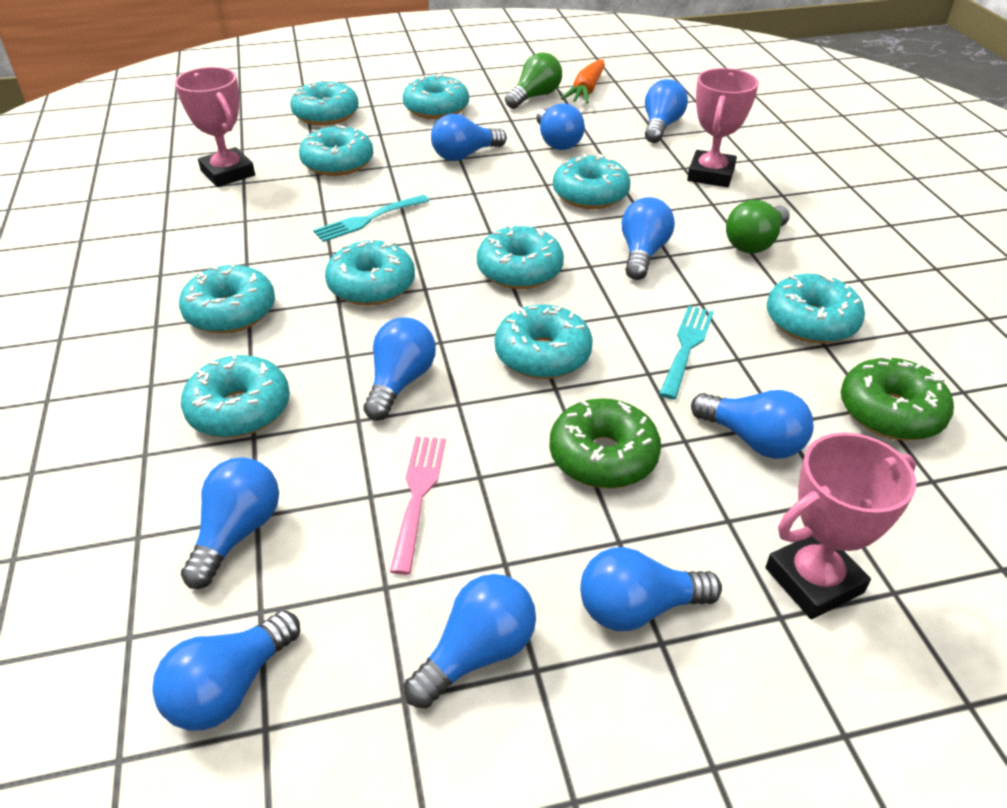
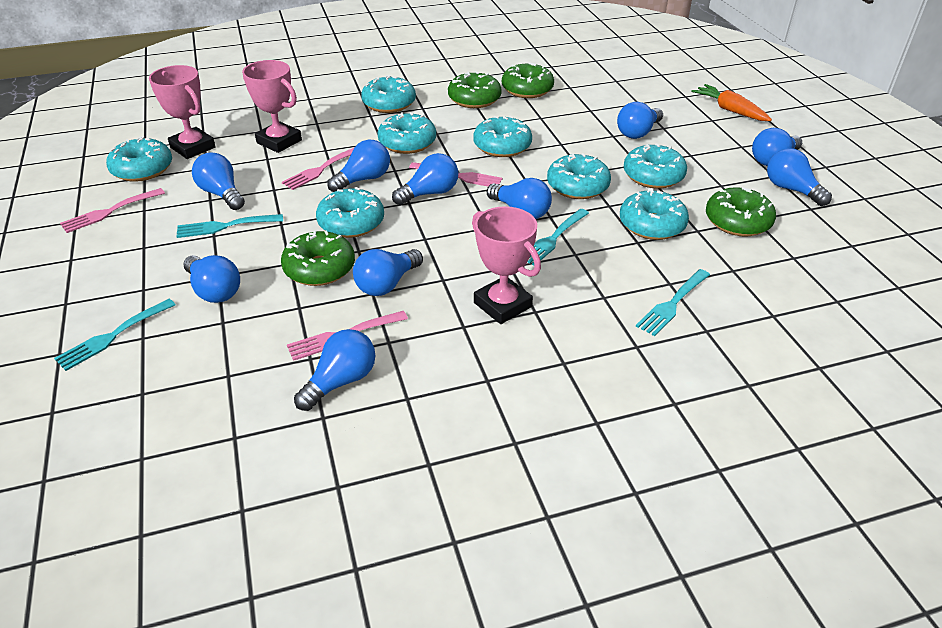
green donut: [549,398,661,489] [841,356,954,440] = 2 -> [281,230,355,286] [448,71,502,108] [502,63,554,98] [706,187,776,237] = 4
green light bulb: [505,52,562,109] [726,200,790,254] = 2 -> none = 0
pink fork: [390,436,446,575] = 1 -> [60,188,165,233] [282,147,355,190] [287,311,408,361] [409,162,503,186] = 4
turquoise donut: [179,262,275,334] [181,353,290,438] [290,79,359,126] [299,125,373,176] [325,238,415,306] [403,73,469,119] [477,225,564,289] [494,304,593,379] [553,154,630,209] [767,274,865,344] = 10 -> [106,136,172,182] [316,187,384,238] [361,75,416,113] [378,112,436,154] [473,116,532,157] [547,153,611,199] [620,188,689,240] [624,143,687,189] = 8
turquoise fork: [313,195,429,242] [659,306,714,400] = 2 -> [54,299,176,371] [176,214,283,238] [527,209,589,265] [636,269,710,336] = 4

